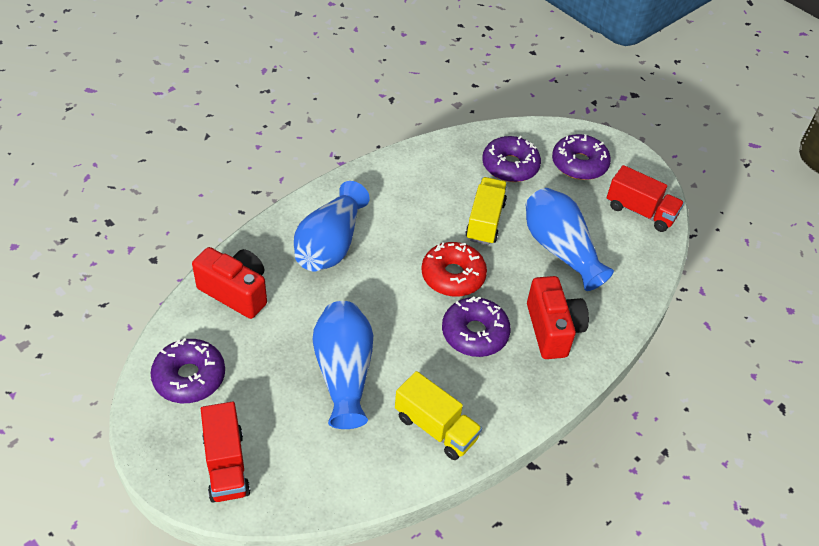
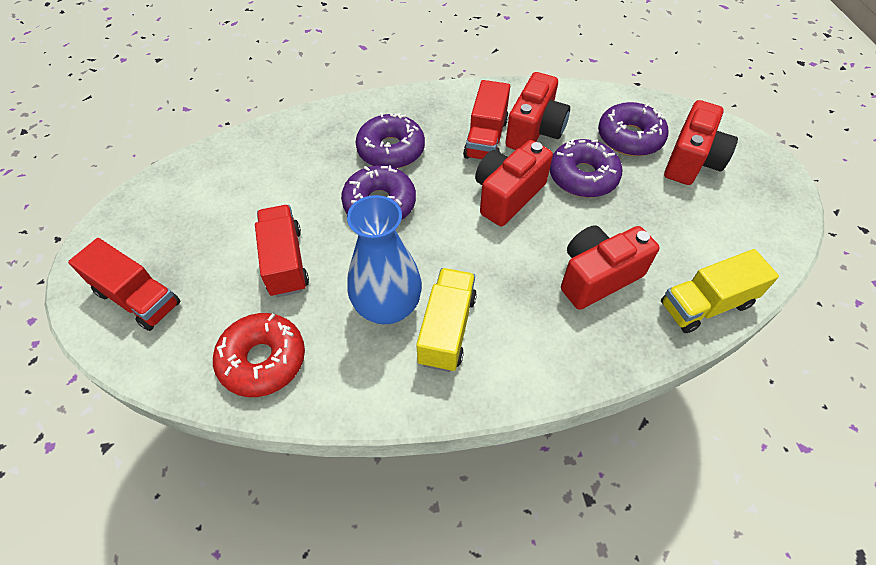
blue vase: [294,181,370,272] [313,301,373,429] [526,188,614,291] = 3 -> [347,195,422,324] = 1
red camera: [192,247,267,319] [527,276,589,359] = 2 -> [475,140,553,226] [505,72,570,150] [561,225,660,310] [664,100,738,185] = 4
red truck: [201,402,250,502] [607,165,684,232] = 2 -> [68,238,180,331] [255,205,309,297] [463,80,510,160] = 3

